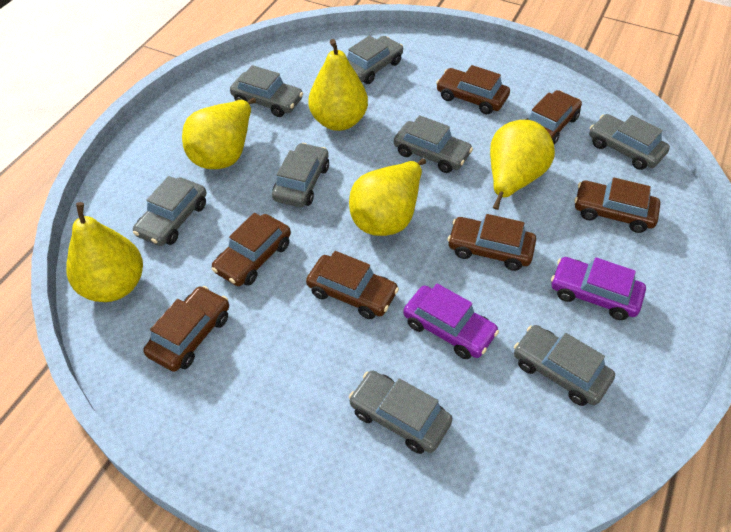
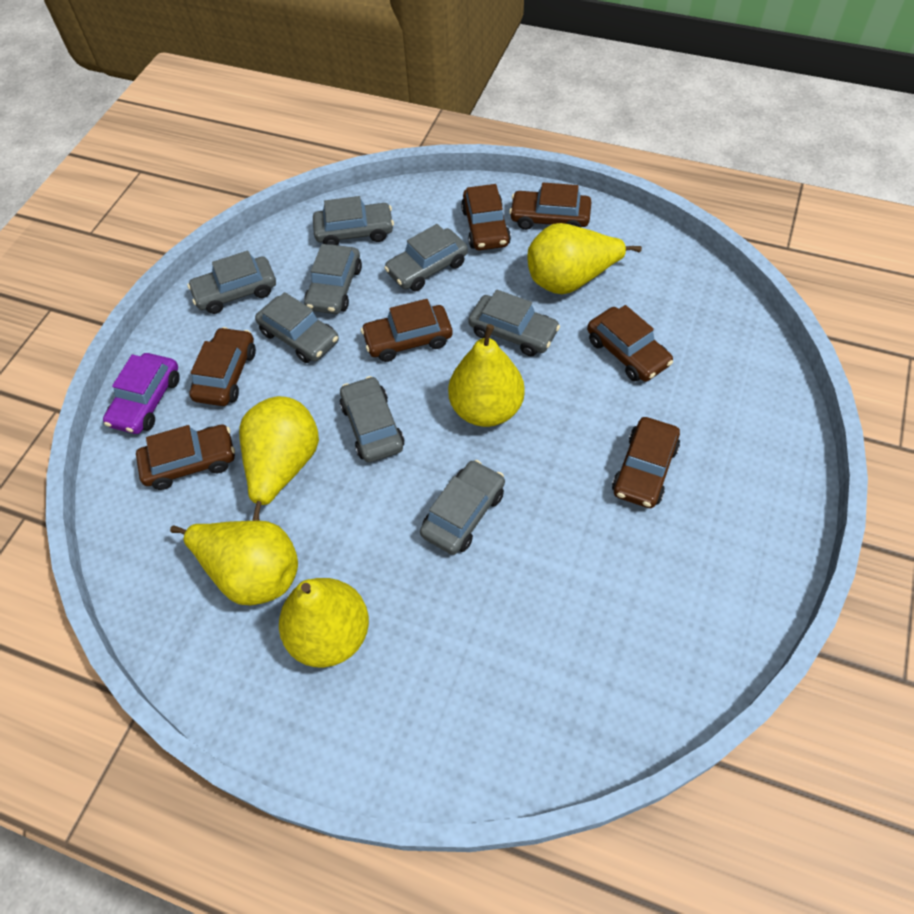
purple car: [403,284,499,359] [551,257,646,320] = 2 -> [103,353,180,434] = 1

